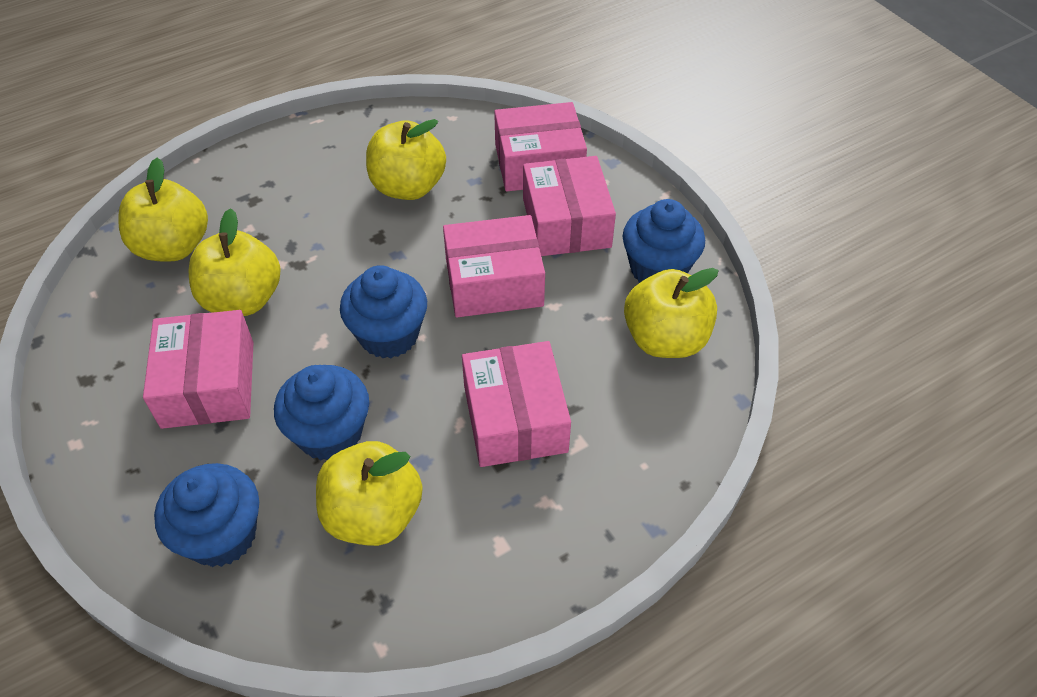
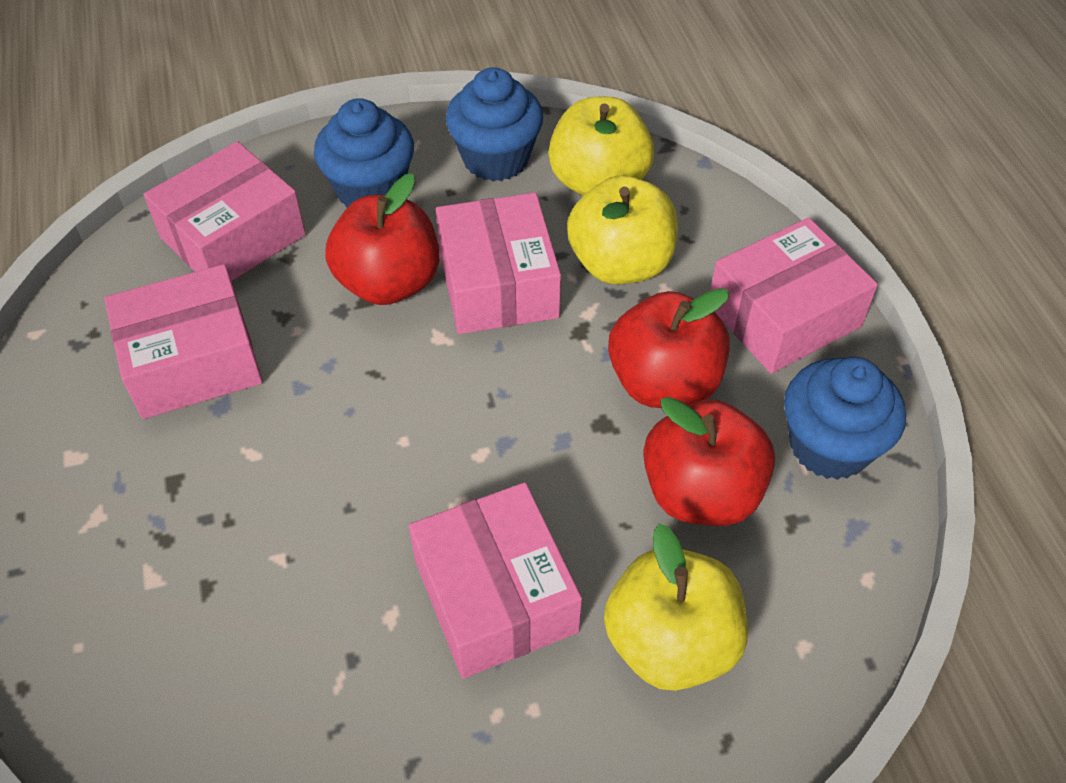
blue cupcake: [154,463,259,567] [274,365,369,461] [340,265,427,358] [623,199,705,283] = 4 -> [314,98,414,208] [446,67,543,181] [784,357,906,480] = 3
red apple: none = 0 -> [325,174,439,305] [608,288,730,408] [643,397,775,526] = 3
yellow apple: [118,158,208,262] [188,208,281,316] [316,441,423,546] [366,119,446,200] [624,268,719,358] = 5 -> [549,97,654,196] [567,175,678,284] [604,523,748,691] = 3

